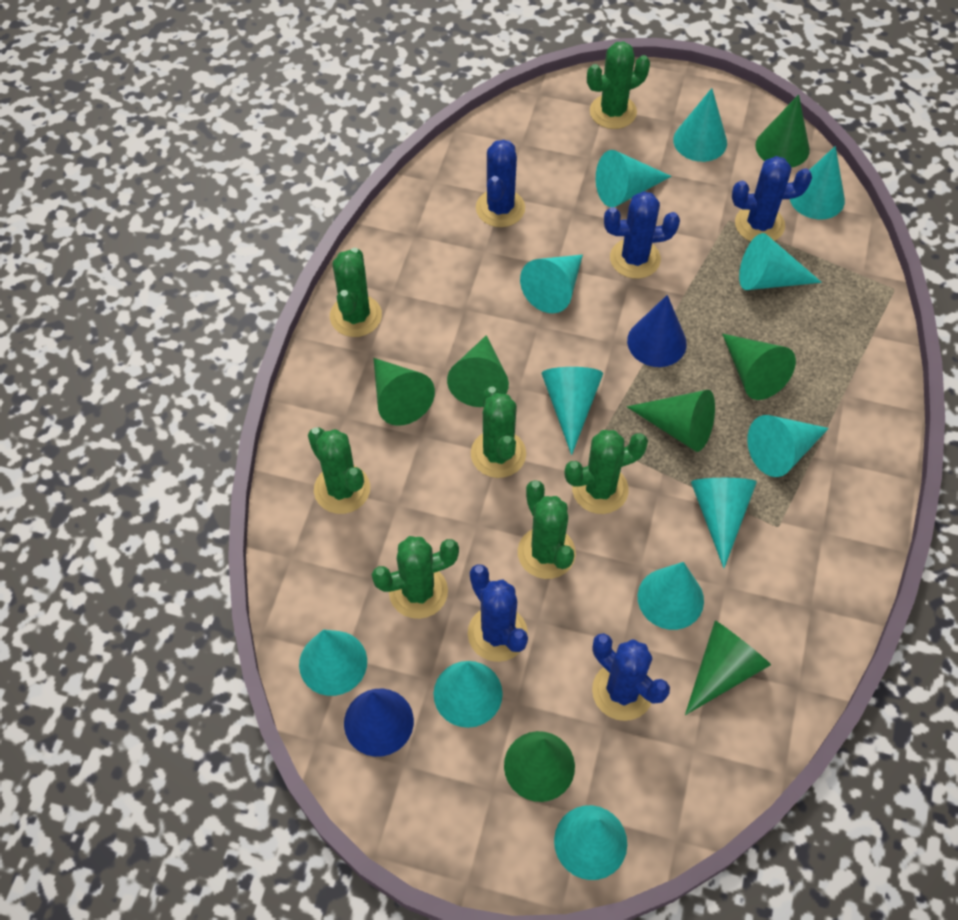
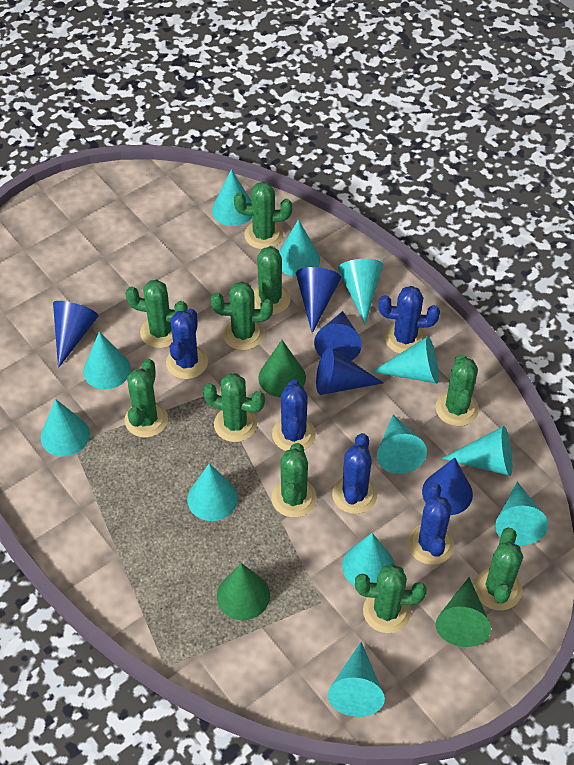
blue cone: [344,689,414,757] [627,295,687,367] = 2 -> [53,301,98,368] [296,267,341,333] [314,311,362,361] [316,348,384,395] [422,458,473,515] = 5
green cactus: [308,427,370,514] [330,248,382,337] [372,536,459,619] [471,386,526,478] [518,480,576,579] [565,430,648,514] [587,42,650,129] = 7 -> [125,280,188,348] [125,359,168,438] [203,373,265,442] [211,281,273,350] [234,181,292,249] [253,246,291,315] [271,443,317,518] [355,564,427,633] [436,354,479,426] [474,528,523,611] = 10
green cone: [373,358,435,426] [447,335,509,407] [504,731,575,802] [627,390,715,452] [685,621,771,715] [722,334,796,400] [755,94,810,168] = 7 -> [217,563,270,620] [259,340,306,397] [436,577,491,647] = 3

